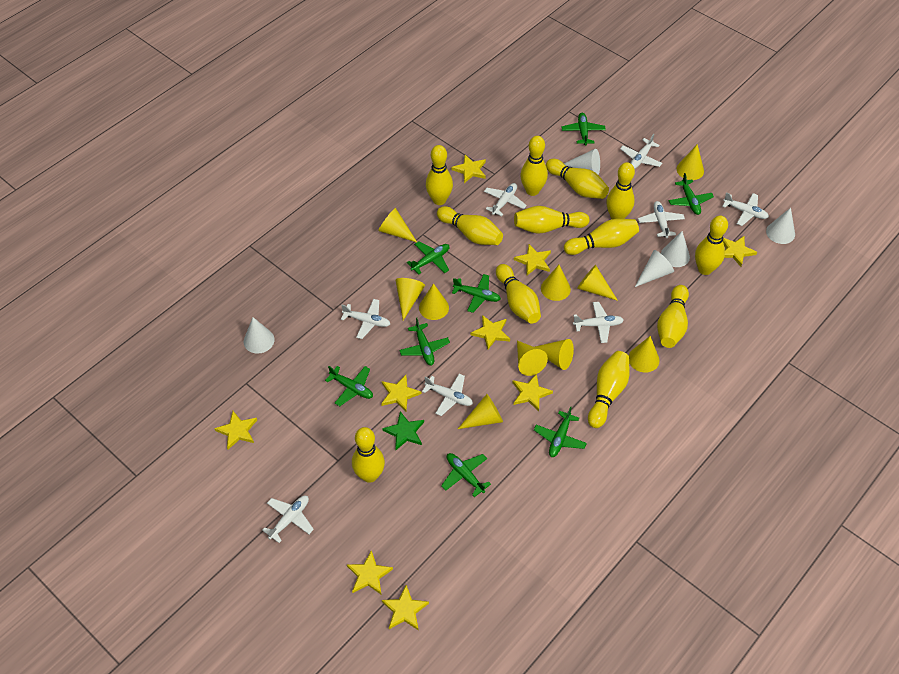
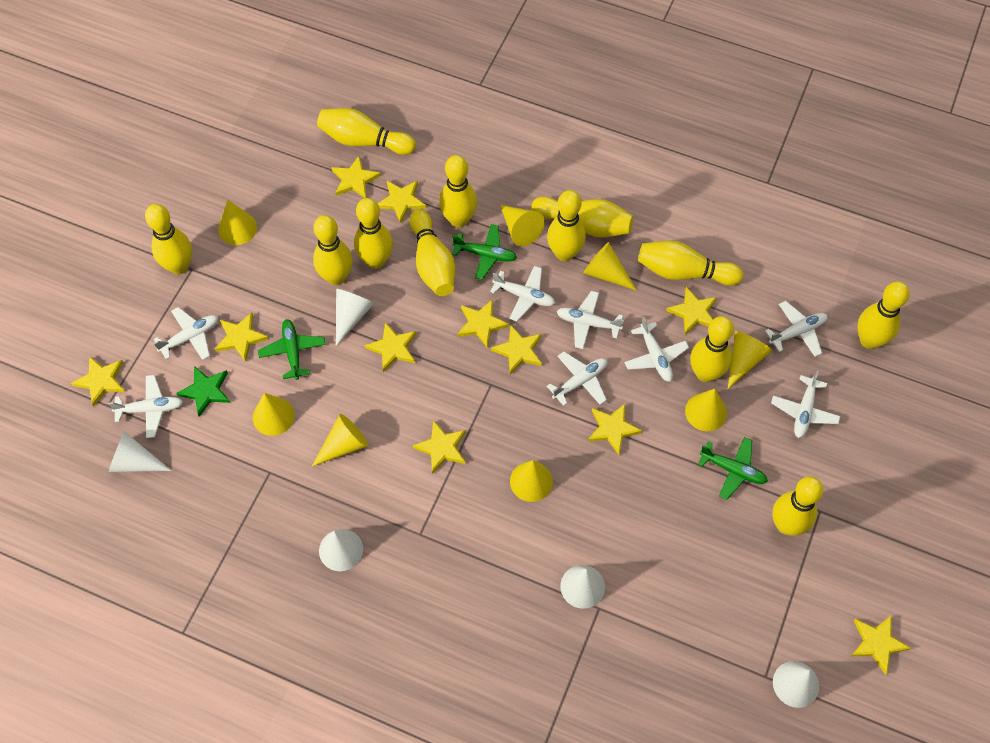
green plane: [325,366,373,406] [399,318,450,365] [407,241,449,274] [441,453,491,497] [452,274,501,313] [534,406,587,457] [562,113,606,146] [668,173,714,215] = 8 -> [258,319,326,380] [452,224,517,280] [698,437,768,500] = 3
yellow cone: [378,208,417,242] [396,278,425,320] [419,283,449,320] [458,394,503,429] [517,341,548,376] [535,339,574,370] [541,265,571,301] [577,265,618,301] [628,336,659,373] [677,144,704,180] = 10 -> [218,200,257,245] [253,393,295,436] [312,414,368,466] [500,205,544,246] [510,460,553,502] [584,242,637,291] [685,389,727,431] [728,331,772,389] = 8
yellow star: [214,411,257,449] [347,550,393,595] [381,375,421,412] [382,585,429,631] [451,155,486,183] [470,315,510,349] [513,374,553,411] [514,244,551,275] [723,236,757,267] = 9 -> [71,356,125,406] [215,313,269,362] [331,156,381,198] [365,322,416,372] [378,180,426,224] [412,420,466,474] [457,299,509,348] [491,325,542,374] [588,404,642,455] [666,287,717,335] [851,616,911,675] = 11

